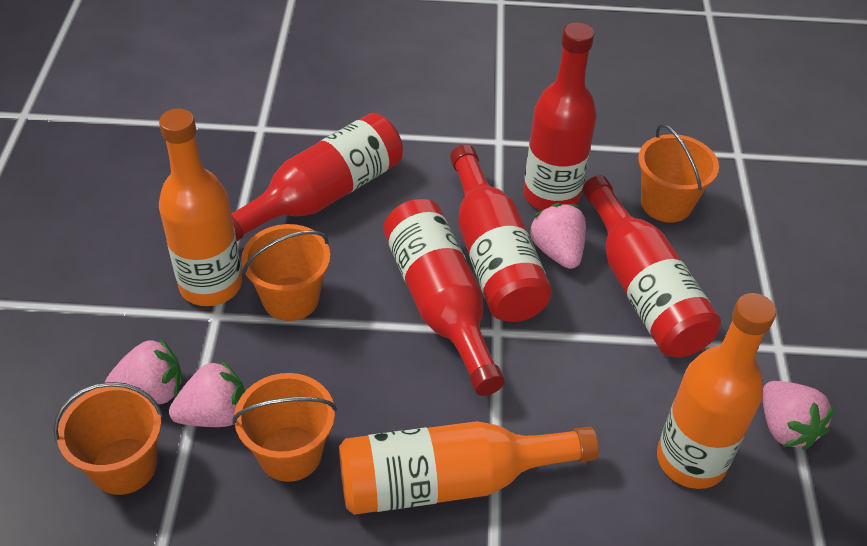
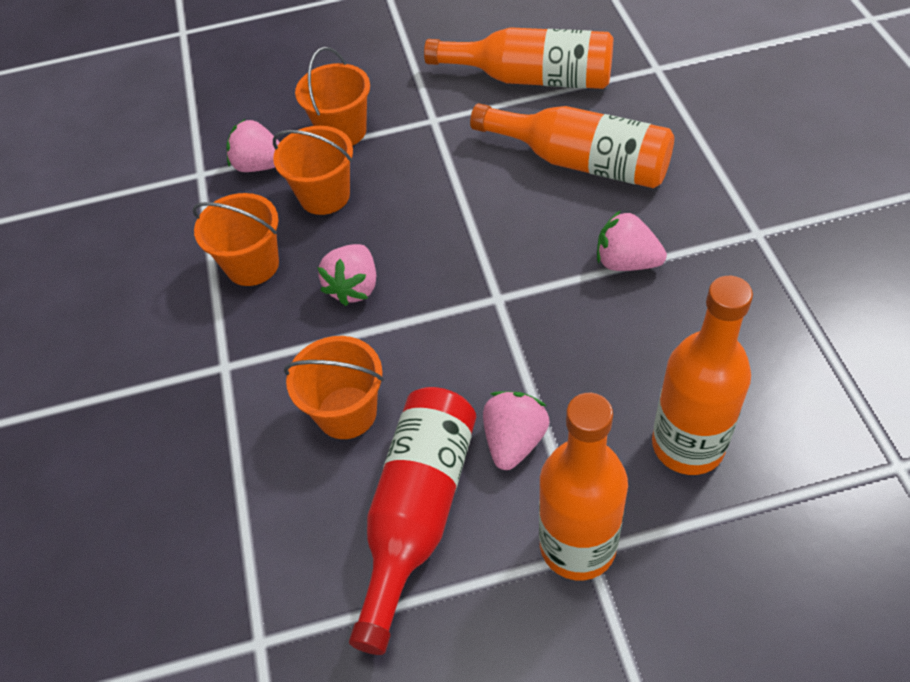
orange bottle: [159,109,242,306] [339,421,599,515] [657,293,776,489] = 3 -> [424,27,613,89] [470,103,674,188] [539,393,628,580] [652,276,753,475] = 4
red bottle: [231,113,403,241] [383,199,505,396] [450,145,552,322] [523,23,597,211] [583,175,721,357] = 5 -> [349,387,476,655] = 1

